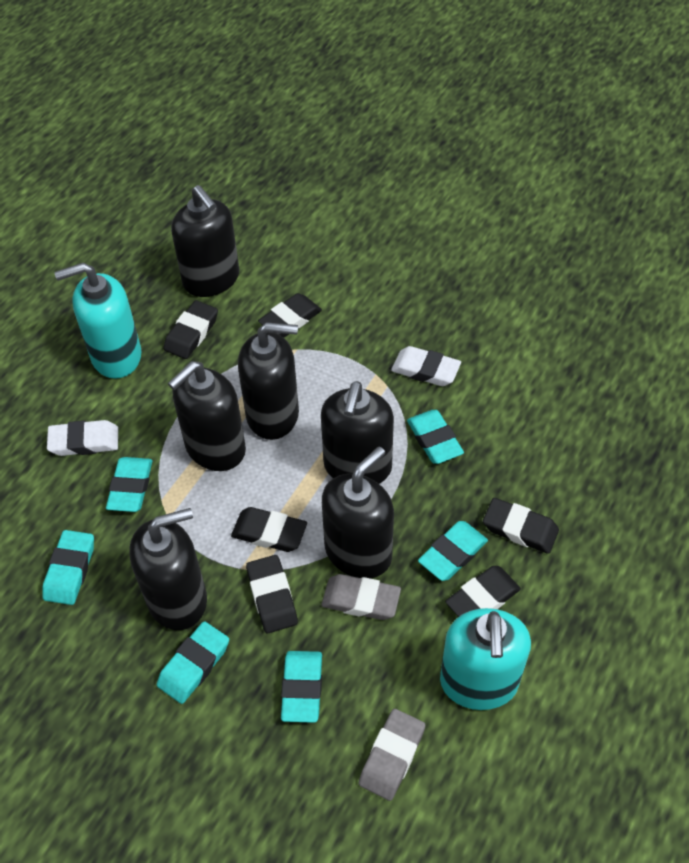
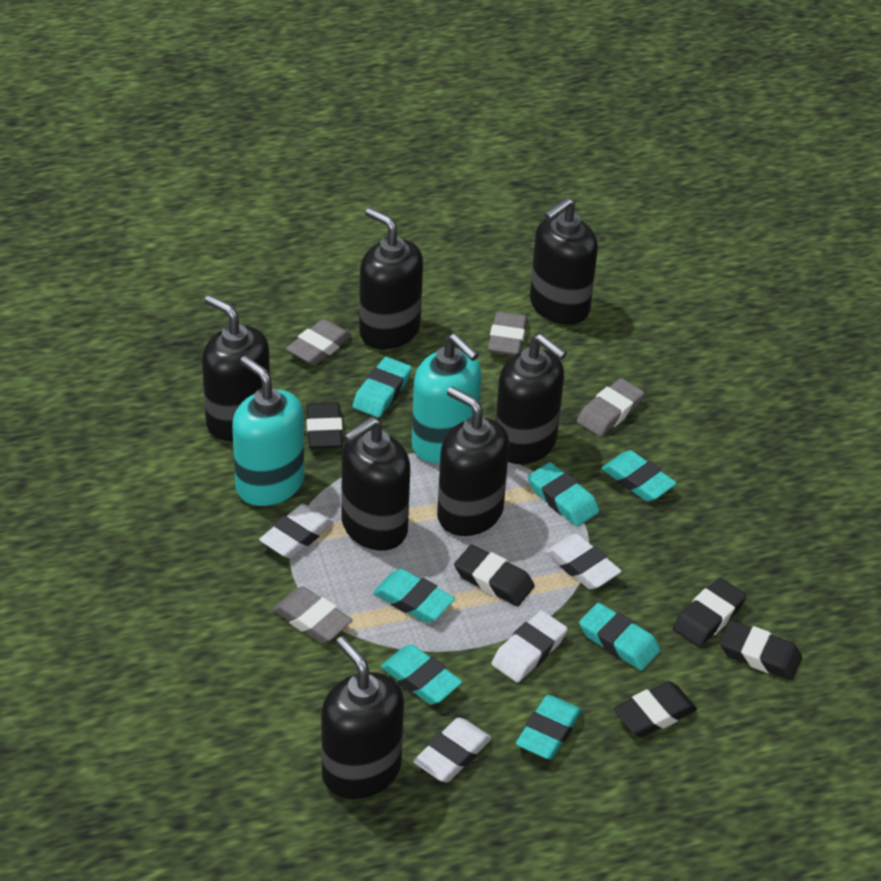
black eraser: [164,300,218,359] [231,507,307,552] [246,555,298,633] [258,293,322,338] [445,566,521,617] [483,498,559,554] = 6 -> [306,402,343,449] [454,544,535,606] [614,681,697,737] [673,578,747,647] [720,620,802,680] = 5
black soap dispenser: [129,508,207,630] [168,361,246,471] [171,185,239,297] [238,322,299,440] [321,381,394,484] [322,447,394,579] = 6 -> [202,295,270,441] [321,636,404,799] [342,417,410,551] [359,208,423,349] [437,387,509,536] [496,333,567,464] [530,197,598,324] = 7
grey eraser: [321,574,401,620] [359,709,425,801] = 2 -> [273,587,352,643] [286,319,352,365] [488,311,527,356] [577,378,644,436] = 4
turquoise eraser: [42,530,94,605] [106,457,152,512] [157,621,229,704] [281,651,322,723] [407,410,464,464] [418,521,488,581] = 6 -> [352,357,412,418] [373,569,455,623] [381,645,462,704] [516,695,582,759] [528,462,600,526] [579,603,660,670] [601,450,677,502] = 7
white eraser: [47,420,118,456] [391,346,461,386] = 2 -> [259,504,333,558] [413,718,492,782] [491,611,567,682] [545,534,622,589] = 4

